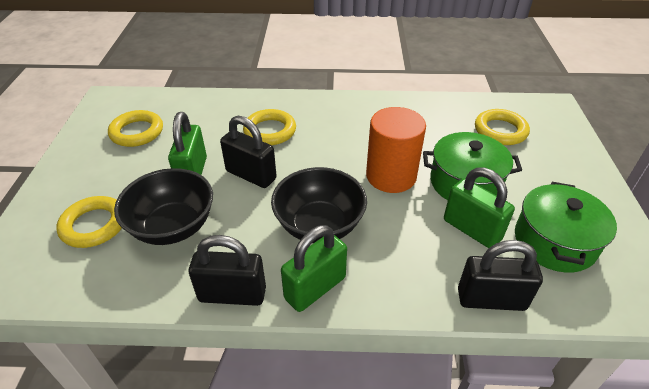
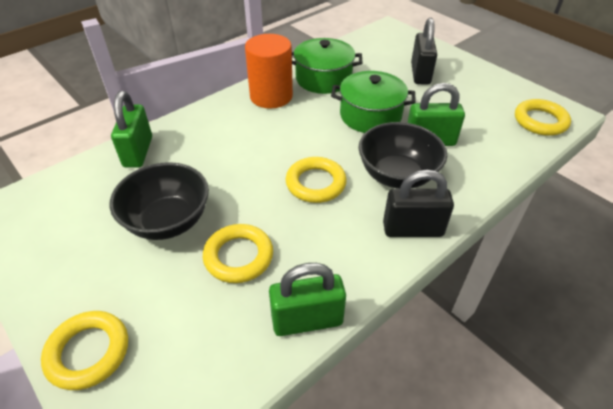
black padlock: [189,235,266,306] [220,116,277,188] [458,240,543,311] = 3 -> [383,170,454,237] [411,18,437,85] = 2

